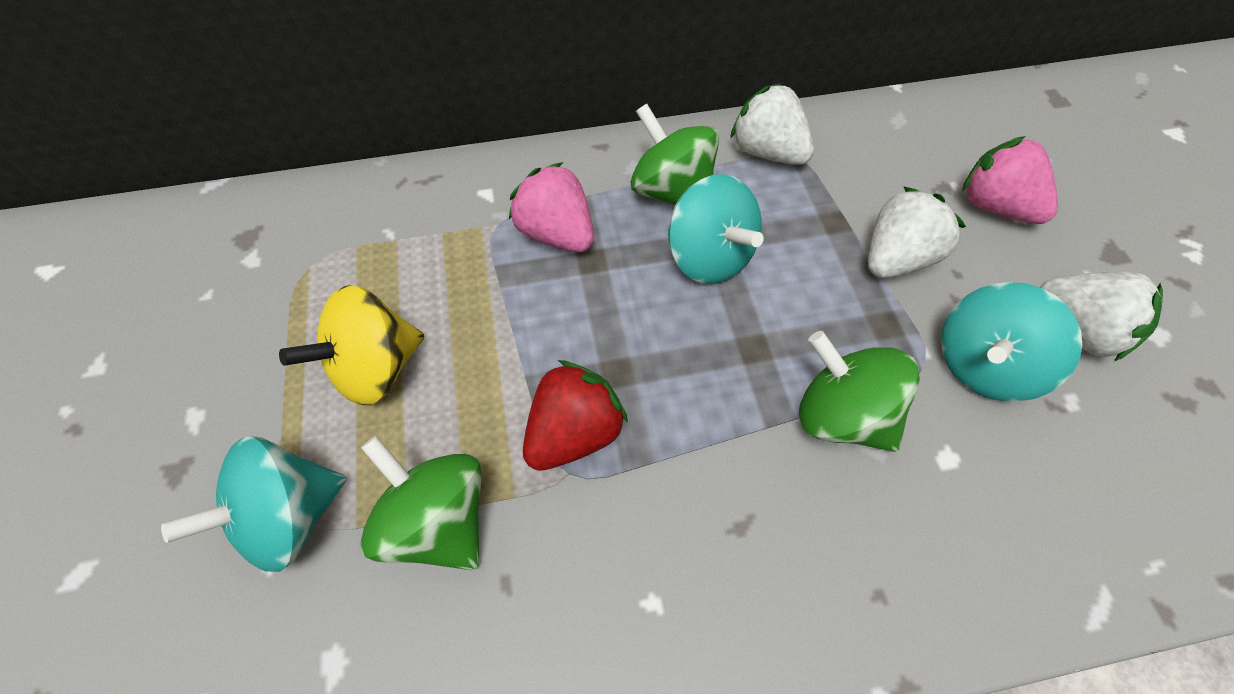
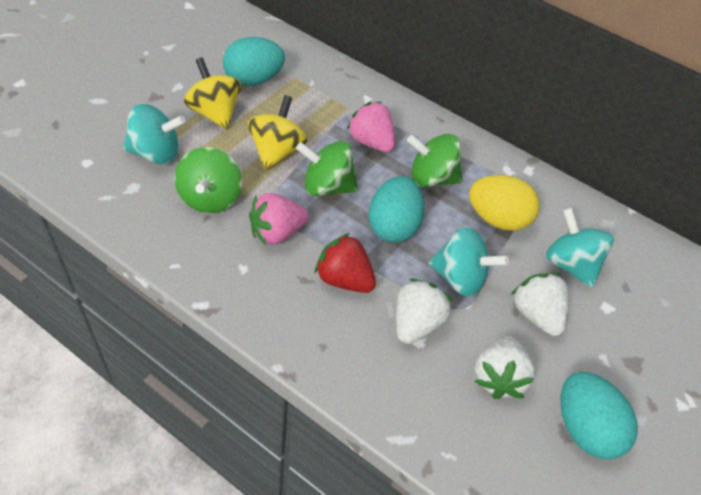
turquoise egg: none = 0 -> [223,37,285,86] [369,176,424,243] [560,372,638,459] = 3
yellow egg: none = 0 -> [469,175,540,231] = 1
yellow spinning top: [279,285,424,405] = 1 -> [184,57,241,130] [247,95,307,170] = 2

